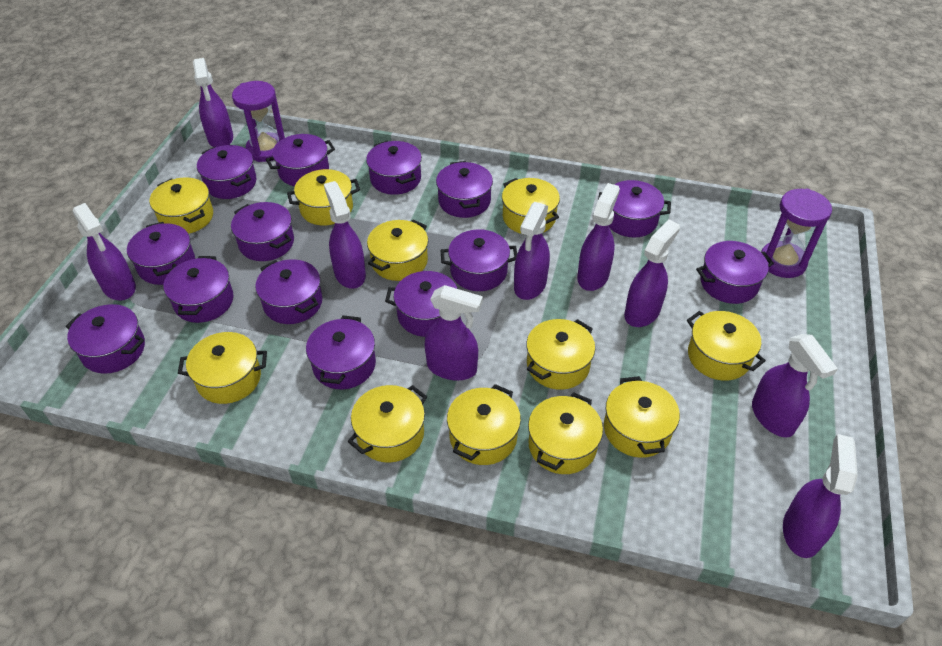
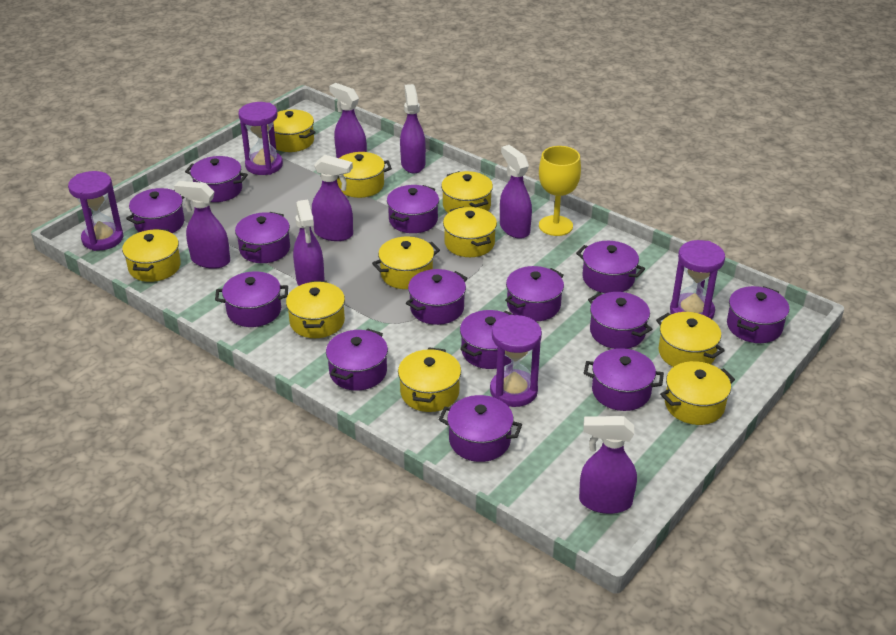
purple hourglass: [232,81,285,162] [761,188,832,278] = 2 -> [68,171,123,251] [238,102,283,175] [490,315,542,407] [670,240,725,319] = 4
purple spray bottle: [73,203,136,301] [193,58,233,147] [324,181,366,289] [425,285,483,381] [514,202,550,300] [577,183,620,291] [624,220,680,327] [752,334,838,437] [783,434,858,558] = 9 -> [174,181,230,269] [293,199,325,286] [312,155,353,241] [329,83,367,158] [400,84,426,173] [500,145,532,239] [579,416,637,514] = 7
yellow goblet: none = 0 -> [539,146,581,236] = 1
yellow pot: [149,178,213,234] [178,332,267,404] [287,169,360,225] [347,385,427,463] [367,219,428,281] [447,384,521,465] [502,178,560,234] [526,319,595,390] [528,392,603,474] [604,376,680,458] [687,311,766,381] = 11 -> [122,229,181,282] [268,109,316,152] [286,281,345,338] [337,152,392,198] [372,236,440,289] [398,347,461,412] [441,171,493,213] [443,207,497,257] [656,312,725,367] [660,361,735,425] = 10

